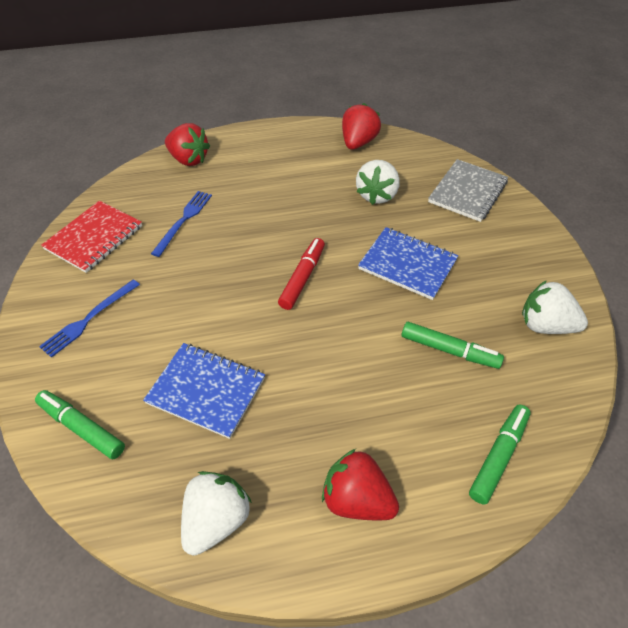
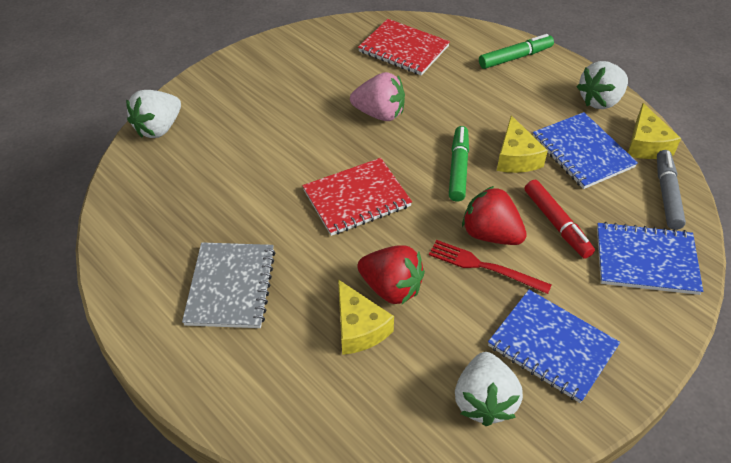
blue fork: [39,279,140,358] [151,191,212,257] = 2 -> none = 0
blue notebook: [143,343,265,439] [358,227,458,300] = 2 -> [488,290,620,403] [533,112,638,189] [597,222,703,295] = 3
green marker: [35,390,125,459] [402,322,504,369] [469,405,531,504] = 3 -> [449,126,469,202] [479,34,554,69] = 2
grey marker: none = 0 -> [657,150,686,230] = 1
pink strawberry: none = 0 -> [350,72,405,121] = 1
red fork: none = 0 -> [429,240,552,294] = 1
red notebook: [41,201,142,273] = 1 -> [302,158,412,236] [358,19,450,75] = 2
red strawberry: [165,123,210,166] [322,449,399,520] [342,103,381,150] = 3 -> [357,245,425,304] [462,186,527,245] = 2
yellow cheese: none = 0 -> [338,279,394,355] [497,115,548,173] [628,103,681,159] = 3

